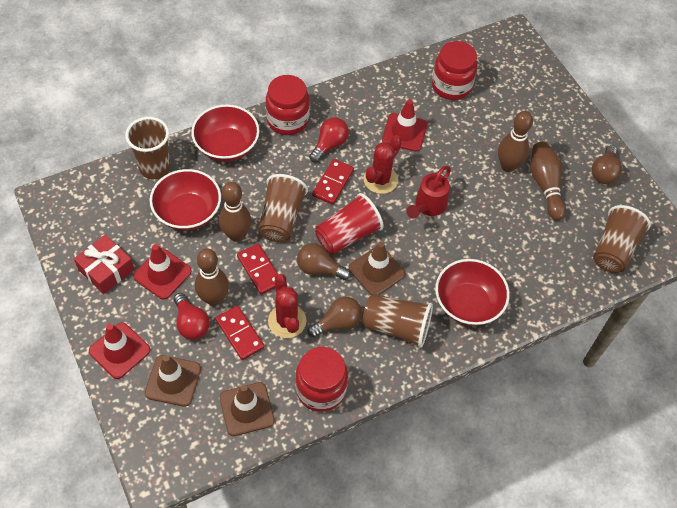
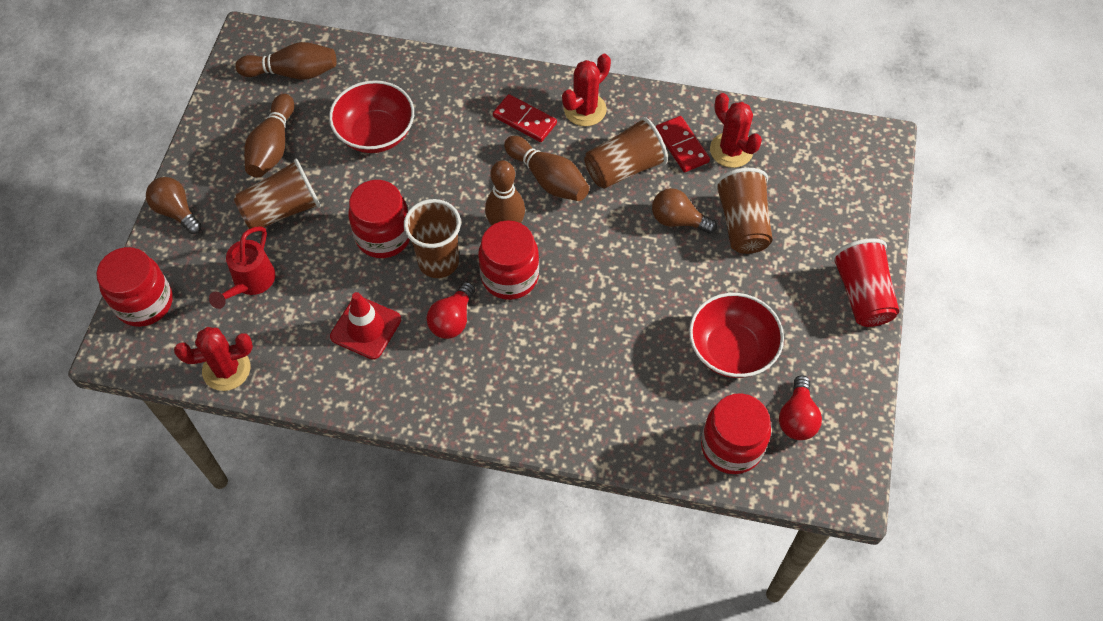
brown light bulb: [297,243,351,280] [308,297,362,337] [592,145,622,184] = 3 -> [146,177,202,234] [652,188,717,234] = 2
brown traffic cone: [145,355,201,407] [219,382,275,436] [349,242,405,296] = 3 -> none = 0
red bowl: [150,169,221,231] [191,104,259,162] [435,259,510,326] = 3 -> [329,80,414,153] [689,293,784,378] = 2
red cactus: [268,274,306,338] [364,135,402,194] = 2 -> [174,327,253,391] [562,54,611,126] [710,93,762,168] = 3
red domino: [215,306,265,360] [237,244,278,295] [312,159,354,205] = 3 -> [493,94,557,142] [656,116,710,172] = 2
red gift: [74,235,135,294] = 1 -> none = 0
red jar: [266,75,310,135] [295,347,348,412] [432,41,477,100] = 3 -> [96,247,173,327] [348,180,410,258] [478,220,539,300] [701,393,771,474] = 4
red traffic cone: [89,322,150,379] [133,244,192,300] [382,99,427,151] = 3 -> [330,292,401,360] = 1

